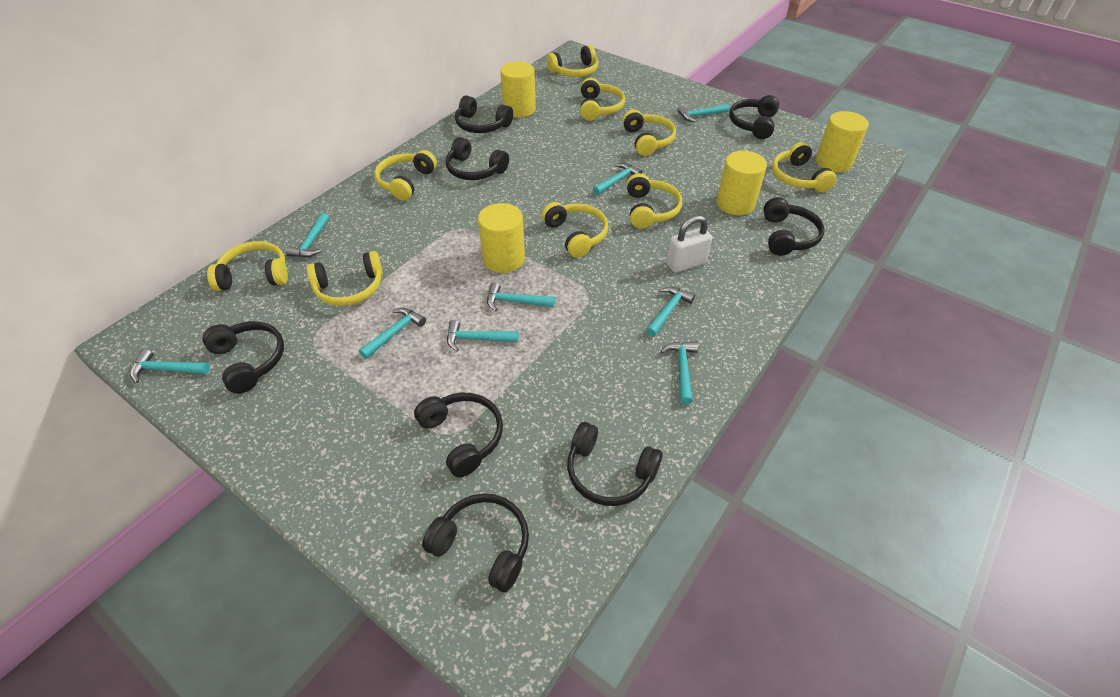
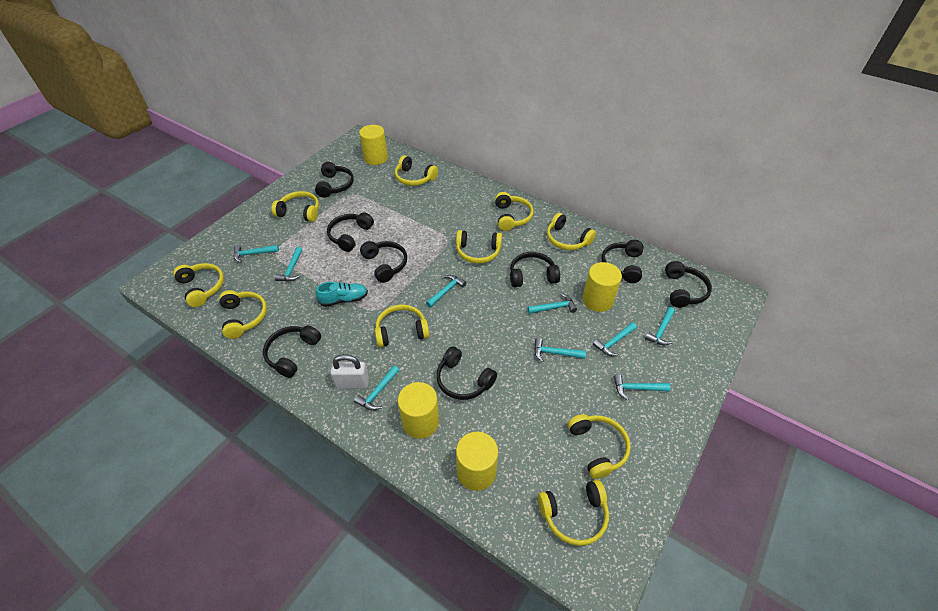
turquoise shoe: none = 0 -> [316,282,368,307] = 1
yellow headphones: [207,241,288,291] [307,251,383,306] [374,150,437,201] [542,202,608,258] [547,45,598,77] [580,78,625,121] [622,110,676,156] [627,173,682,229] [772,142,837,192] = 9 -> [173,263,224,307] [219,290,267,339] [271,191,319,222] [375,304,429,347] [395,155,438,186] [456,230,502,263] [495,192,533,231] [538,480,609,546] [547,213,596,250] [568,414,631,479] = 10

